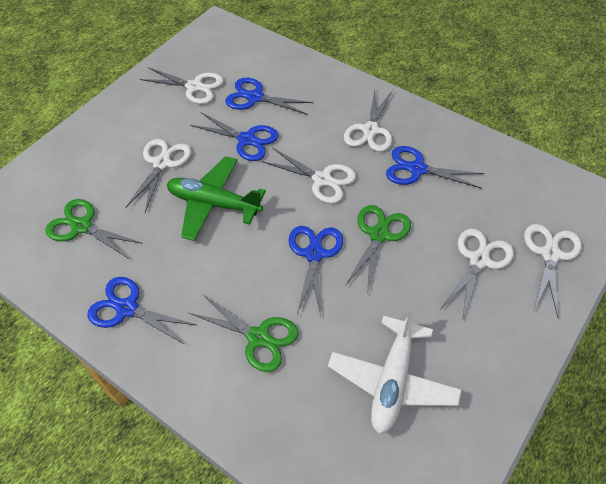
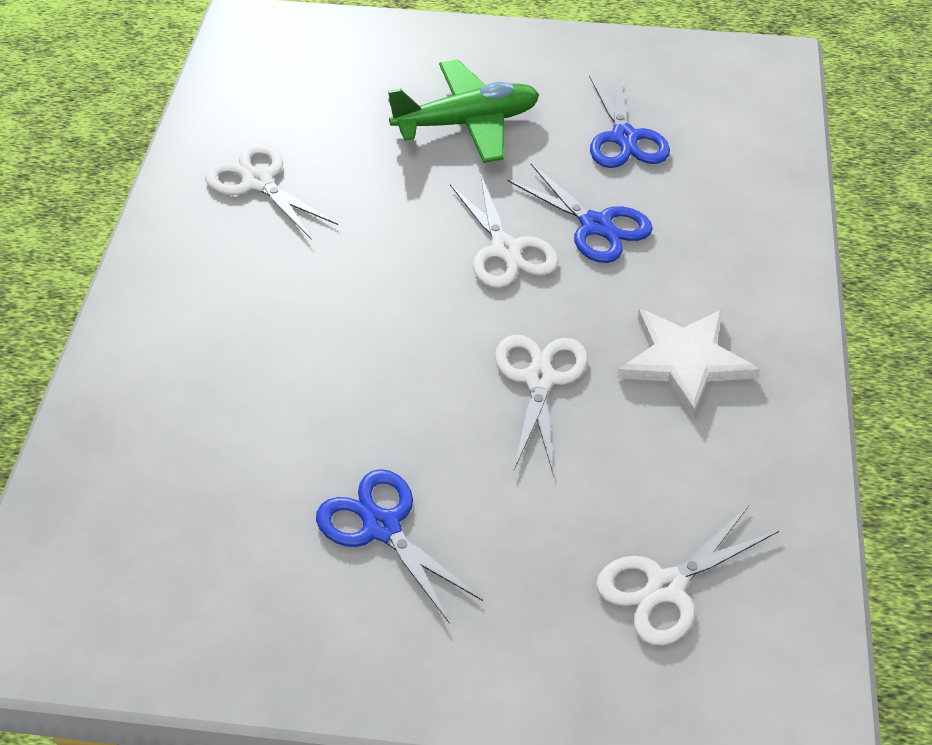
blue scissors: [87,277,197,345] [190,112,279,161] [225,78,313,115] [288,226,343,316] [386,146,484,189] = 5 -> [316,469,483,624] [508,164,653,263] [589,71,670,168] = 3
green scissors: [45,199,143,259] [189,294,298,372] [345,205,411,293] = 3 -> none = 0
white plane: [328,305,462,434] = 1 -> none = 0
white scissors: [125,139,191,213] [140,67,224,104] [262,148,356,204] [344,88,393,152] [441,229,514,321] [524,224,581,317] = 6 -> [205,143,338,240] [450,176,559,288] [495,335,588,476] [596,506,779,646] = 4
white star: none = 0 -> [617,309,760,418] = 1

